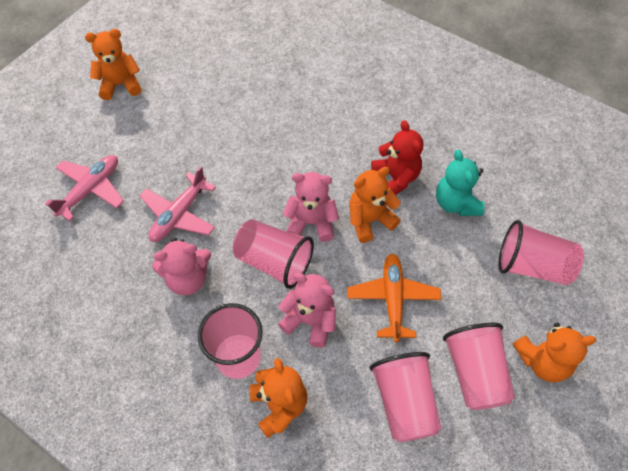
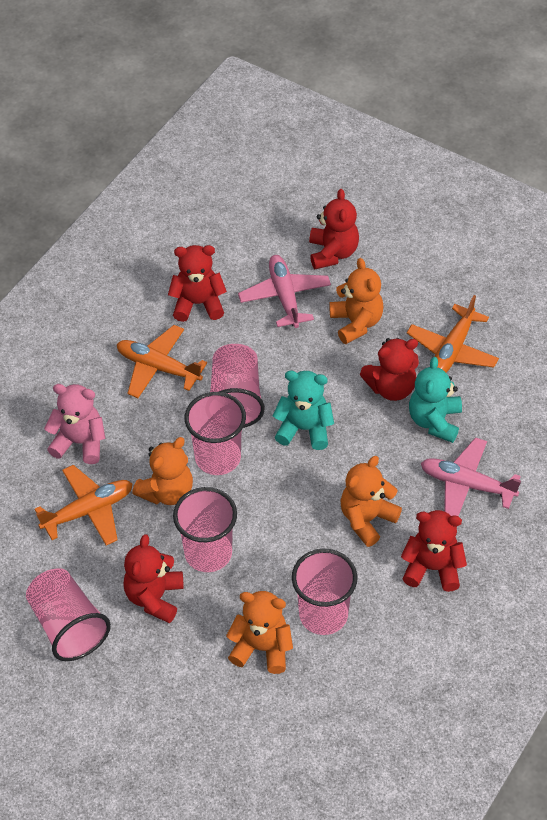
orange plane: [347,254,441,342] = 1 -> [35,465,133,545] [117,325,207,398] [407,295,499,373] = 3
pink teddy bear: [152,238,211,295] [278,273,336,348] [283,172,339,242] = 3 -> [44,384,105,464] = 1
red teddy bear: [371,120,423,195] = 1 -> [123,534,184,623] [168,245,227,322] [309,189,359,269] [360,338,419,401] [401,510,467,592] = 5
turquoise teddy bear: [436,149,485,216] = 1 -> [273,371,334,450] [409,357,462,443] = 2

